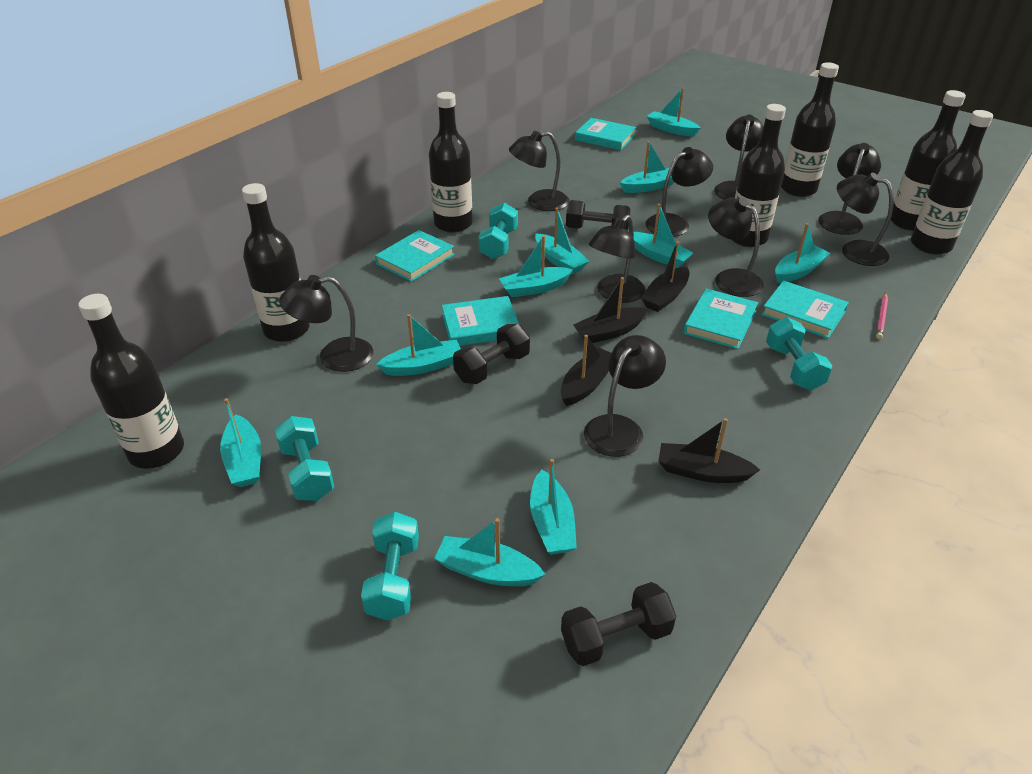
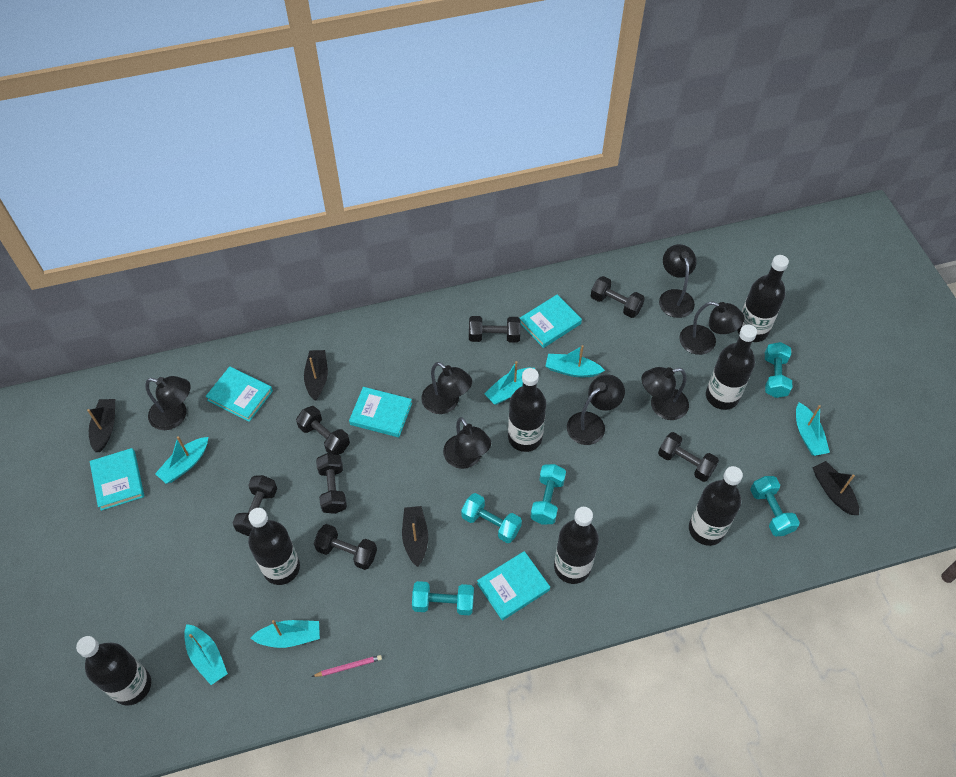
black dumbbell: [453,324,530,384] [561,582,676,666] [566,200,631,231] = 3 -> [233,475,277,536] [296,406,350,454] [314,524,377,570] [316,453,347,514] [469,316,520,343] [591,276,645,318] [658,432,719,482] = 7
black lamp: [279,275,373,372] [509,131,569,211] [584,335,666,457] [589,215,646,303] [646,147,713,237] [708,198,764,297] [714,115,763,199] [818,143,881,235] [837,173,894,266] = 9 -> [145,376,191,430] [421,362,472,414] [443,417,491,469] [567,374,625,445] [642,367,689,420] [659,244,697,318] [679,302,744,355] = 7
turquoise boat: [220,398,261,487] [376,314,461,376] [434,518,546,586] [499,236,573,297] [530,459,577,555] [535,208,589,274] [620,141,674,193] [634,204,694,268] [647,88,701,136] [775,223,830,283] = 10 -> [155,436,208,484] [184,624,228,685] [250,620,320,648] [484,361,535,405] [546,345,605,377] [796,402,830,456] = 6
turquoise dumbbell: [274,416,334,501] [361,512,419,620] [478,202,518,259] [766,317,832,390] = 4 -> [412,581,474,615] [461,493,522,543] [531,464,566,524] [750,476,800,536] [765,342,792,398] = 5

